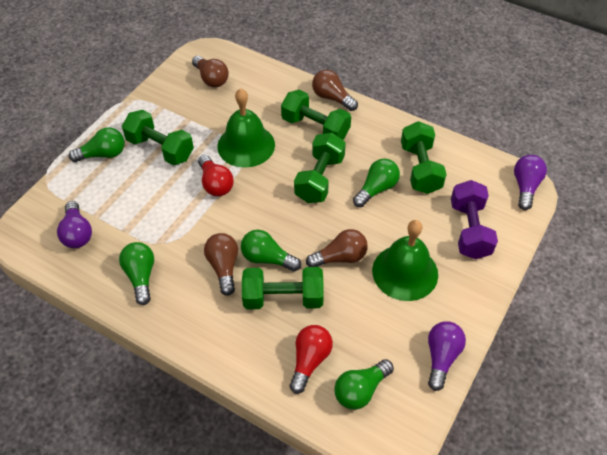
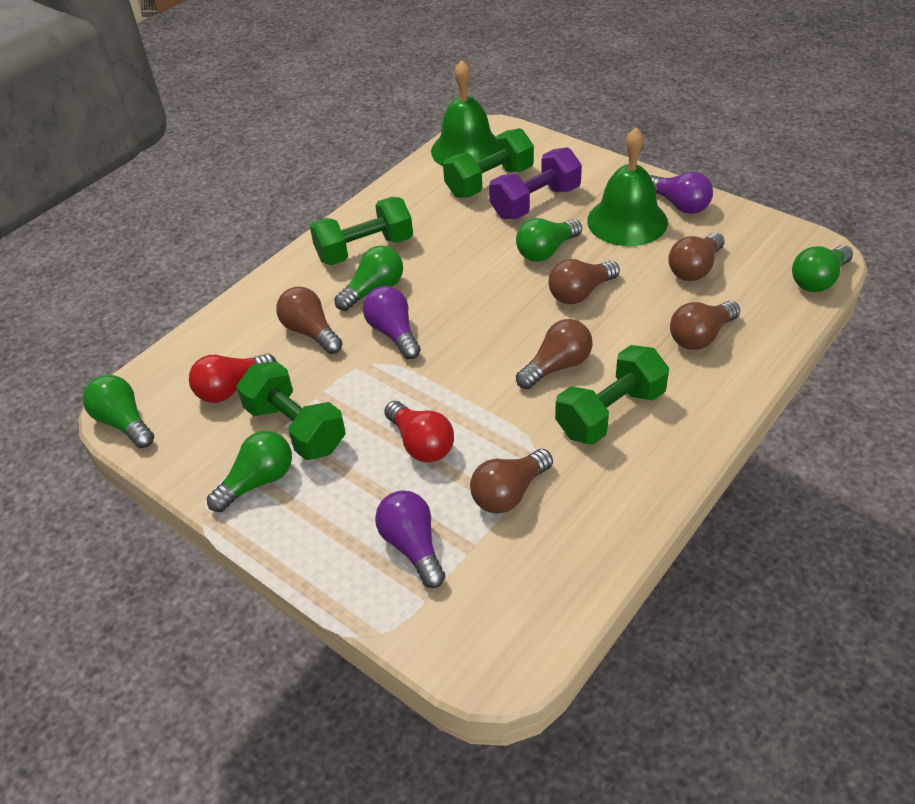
brown light bulb: [192,56,229,87] [204,233,238,296] [306,229,368,267] [312,70,358,111] = 4 -> [276,287,343,354] [470,449,553,514] [516,319,593,389] [549,259,620,304] [668,232,725,281] [670,301,740,350] = 6
green dumbbell: [122,110,194,165] [242,267,324,309] [281,90,351,140] [294,133,346,203] [401,121,447,194] = 5 -> [237,361,346,460] [310,197,413,265] [443,128,534,198] [555,345,669,445] = 4

